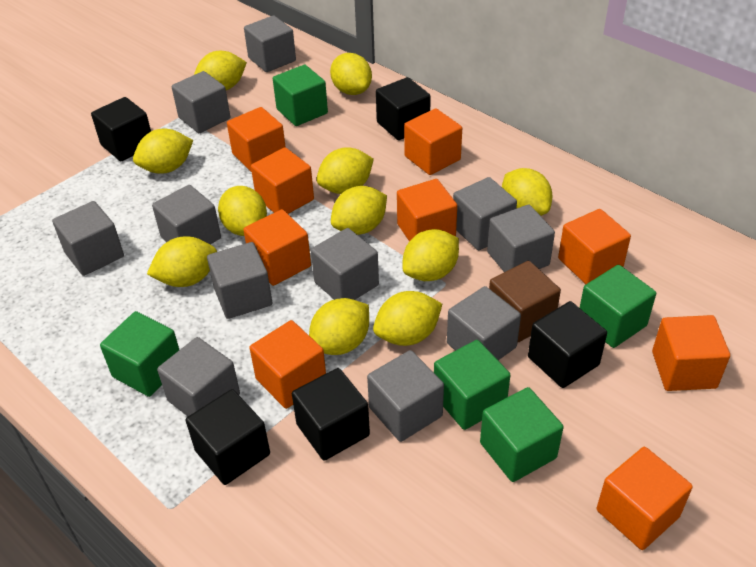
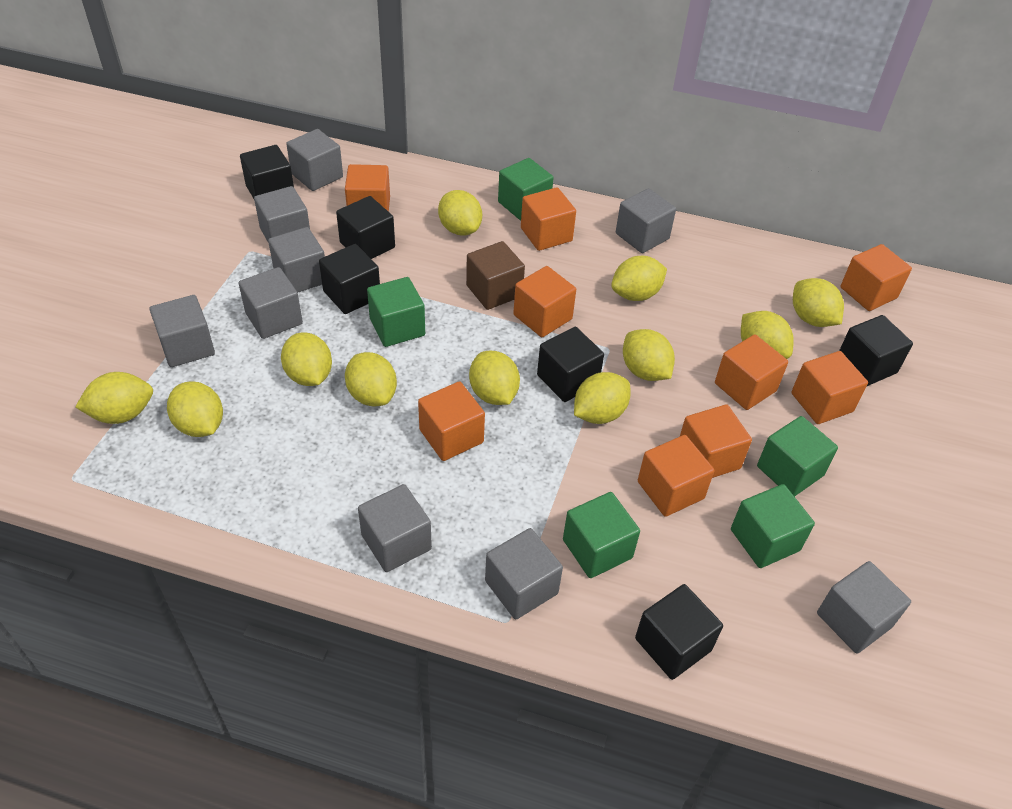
black cube: [91,97,151,161] [186,389,270,485] [292,368,370,461] [376,77,431,140] [528,301,607,388] = 5 -> [240,145,294,199] [319,244,380,314] [336,196,395,259] [537,327,604,402] [635,584,723,680] [839,315,913,386] = 6
grey cube: [52,201,124,276] [152,185,221,244] [157,337,240,416] [172,71,230,133] [207,242,272,319] [244,15,296,72] [311,228,379,300] [367,350,444,442] [447,286,521,360] [453,177,517,250] [487,205,555,272] = 11 -> [150,295,215,367] [239,267,303,339] [254,186,310,241] [268,227,325,292] [286,129,343,191] [358,484,432,572] [485,528,563,620] [616,188,676,253] [817,561,911,654] = 9

